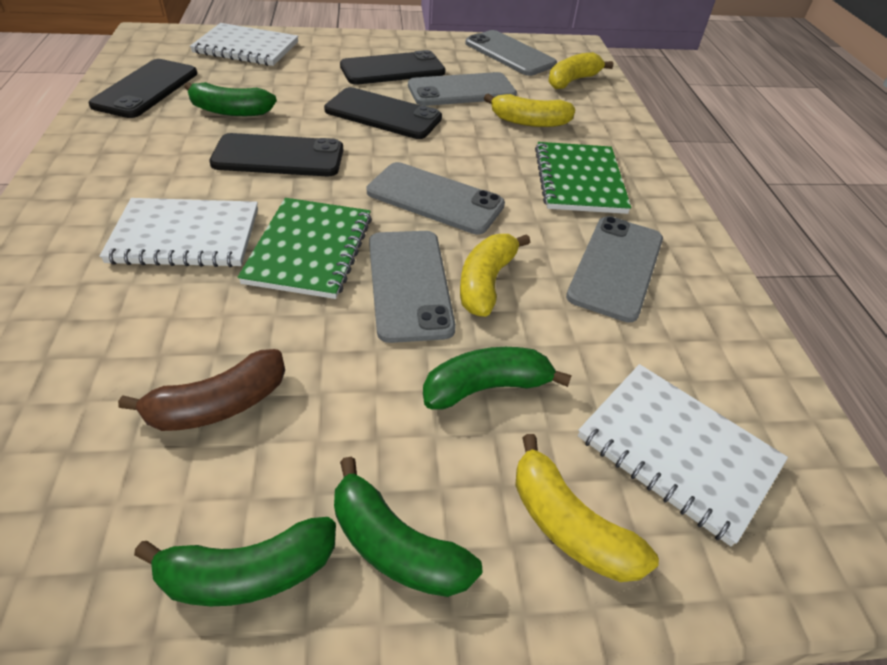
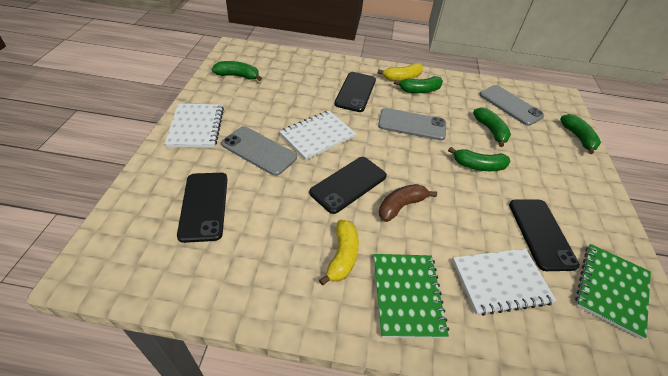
green banana: [134,517,336,606] [184,82,277,116] [334,457,482,597] [423,347,572,409] = 4 -> [211,61,262,81] [394,76,443,93] [448,147,511,171] [473,107,511,147] [560,114,601,154] = 5
grey phone: [367,162,505,234] [369,231,456,343] [408,72,517,106] [465,30,557,76] [566,216,663,323] = 5 -> [221,126,297,176] [378,108,446,141] [479,85,544,126] = 3
yellow banana: [460,234,530,317] [484,94,575,127] [515,434,659,582] [548,52,613,89] = 4 -> [319,219,359,285] [378,63,423,81] = 2

